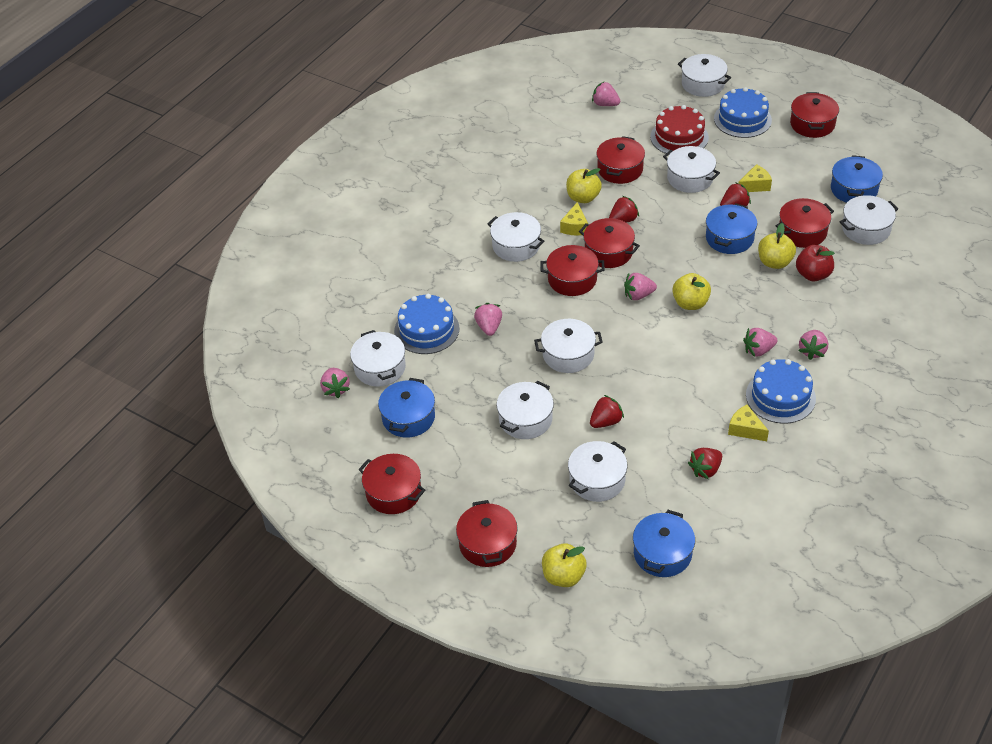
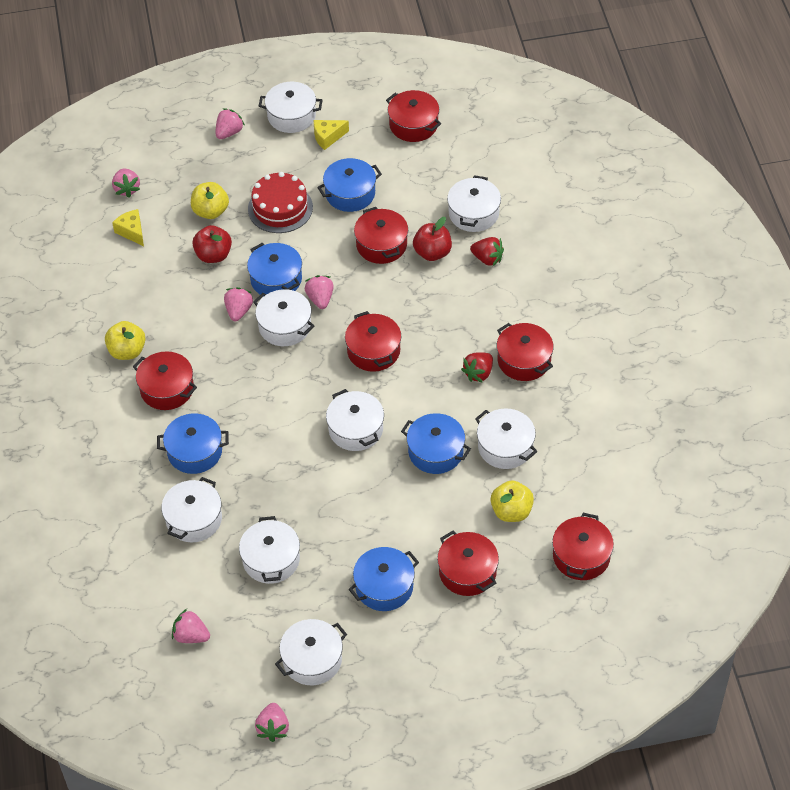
blue cake: [394,294,459,354] [714,87,772,138] [746,359,816,424] = 3 -> none = 0
blue pot: [378,378,435,438] [633,510,695,577] [706,203,757,254] [831,155,883,203] = 4 -> [157,413,229,474] [247,243,302,295] [317,158,382,212] [349,547,419,611] [401,413,471,474] = 5
red apple: [796,245,835,281] = 1 -> [192,225,232,263] [413,217,452,261] = 2
red strawberry: [590,395,624,428] [609,196,639,223] [688,448,722,479] [720,182,751,206] = 4 -> [461,352,493,383] [470,237,504,266] = 2
yellow apple: [542,543,587,587] [566,168,602,203] [672,273,711,310] [758,223,796,269] = 4 -> [105,321,146,360] [191,182,229,219] [491,481,534,522] = 3
yellow cheese: [560,202,588,235] [728,405,769,441] [739,164,772,192] = 3 -> [112,209,144,246] [314,120,349,150] = 2

